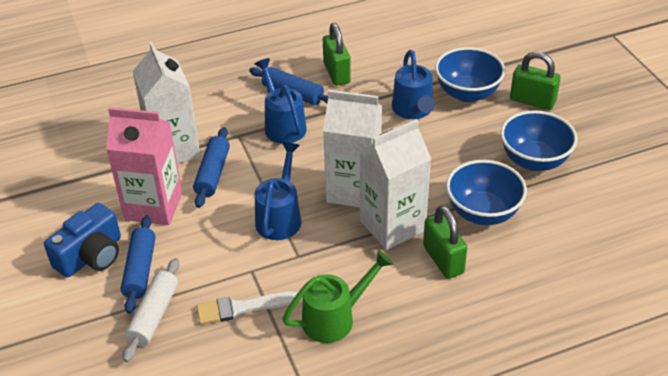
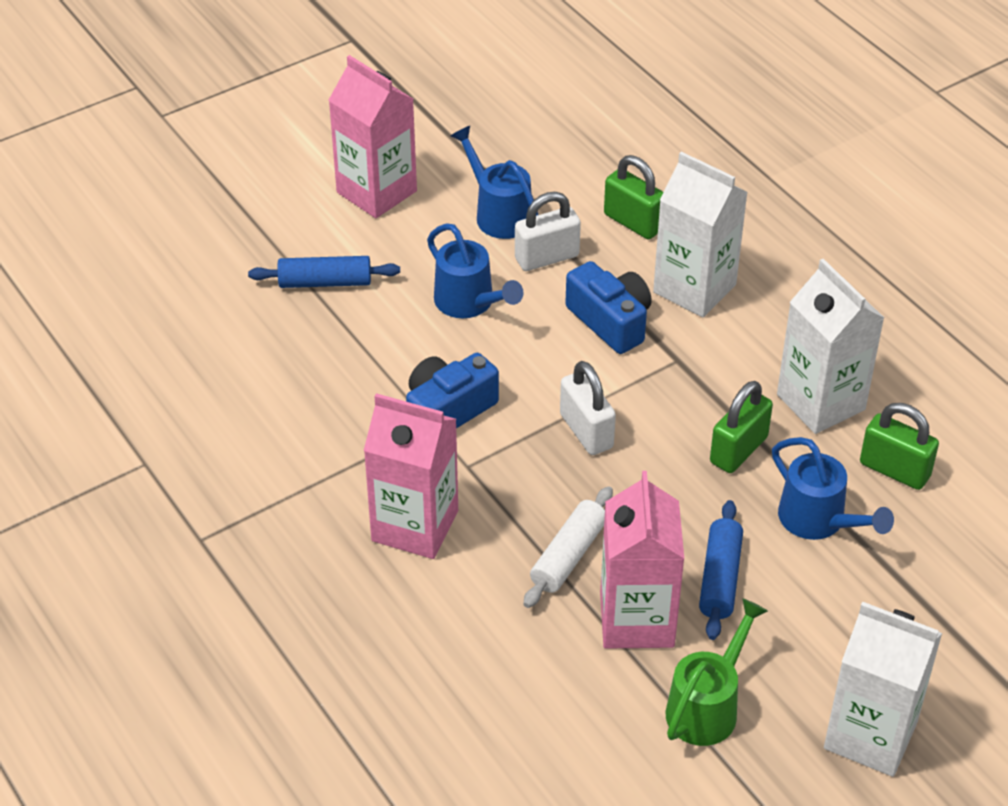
blue bowl: [435,47,505,102] [446,160,527,225] [501,110,578,171] = 3 -> none = 0
blue camera: [44,203,121,278] = 1 -> [406,353,499,429] [565,261,652,354] = 2
blue rolling pin: [121,215,156,314] [193,127,230,208] [249,67,328,105] = 3 -> [248,256,400,288] [699,500,743,640] = 2
pink carton: [106,107,183,225] = 1 -> [329,55,417,218] [364,393,458,559] [600,471,684,649] = 3
white brush: [196,291,297,325] = 1 -> none = 0
white padlock: none = 0 -> [515,192,581,271] [560,361,616,455] = 2

